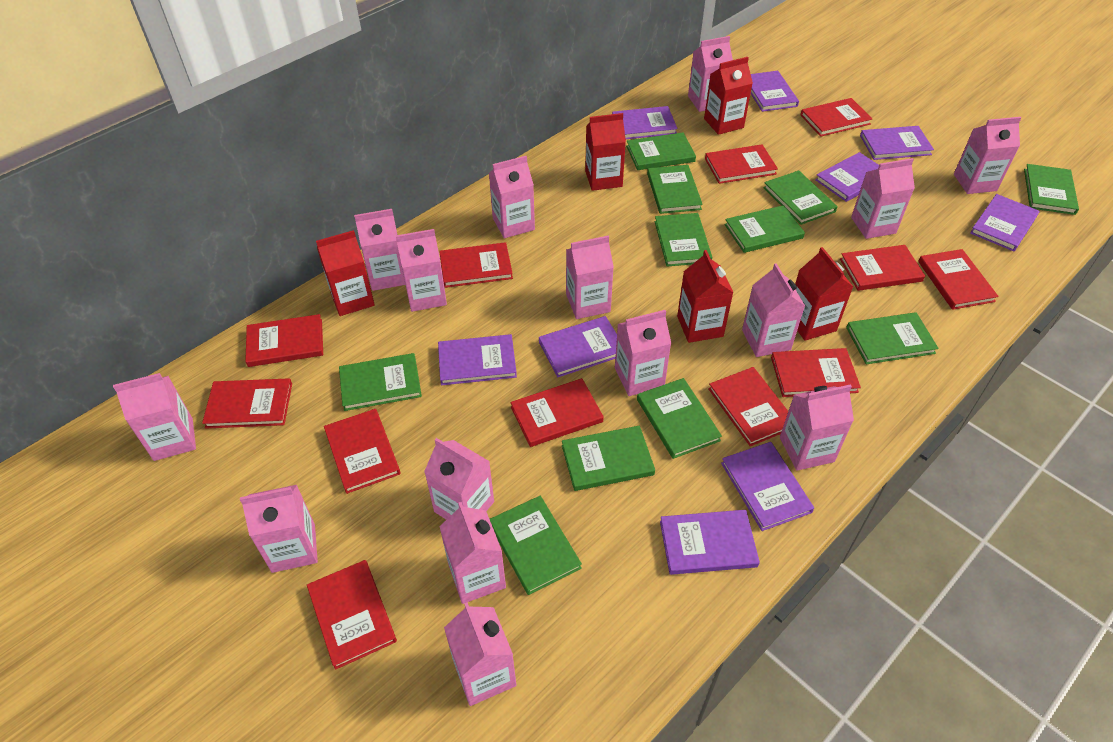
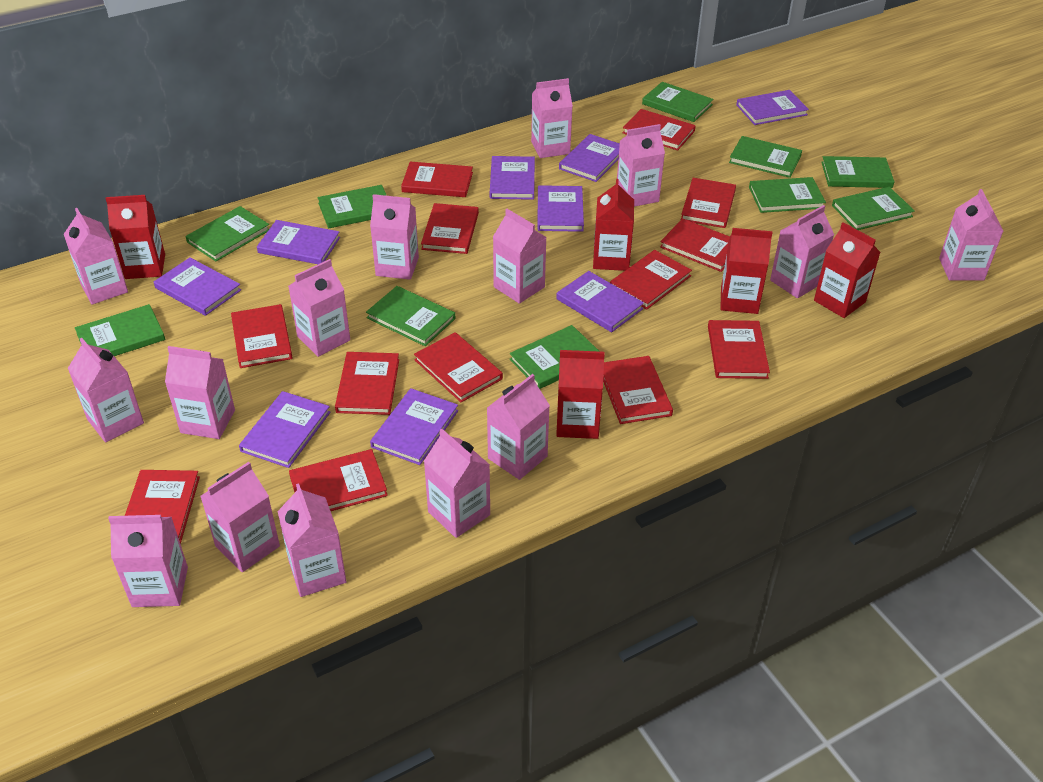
green book: [339,353,422,411] [490,496,582,595] [562,426,655,491] [626,132,696,170] [637,378,722,459] [647,165,703,214] [655,213,712,266] [724,205,805,253] [763,170,838,225] [846,312,939,364] [1024,164,1079,215] = 11 -> [75,304,165,356] [185,206,269,262] [318,185,387,228] [366,286,455,346] [510,325,600,389] [642,82,714,122] [729,136,802,178] [749,177,826,213] [821,156,895,188] [832,187,915,230] = 10
red book: [202,378,292,429] [245,314,323,367] [307,560,397,670] [324,409,400,494] [439,242,513,288] [511,378,604,447] [705,144,778,184] [708,367,788,446] [771,348,861,397] [801,98,872,137] [840,245,925,291] [918,249,998,310] = 12 -> [125,470,200,544] [231,304,293,368] [289,449,388,511] [335,352,399,415] [401,162,473,197] [414,332,503,402] [421,203,479,254] [603,356,673,424] [610,250,692,309] [623,109,696,151] [660,219,730,272] [681,178,736,228] [708,320,770,379] = 13

